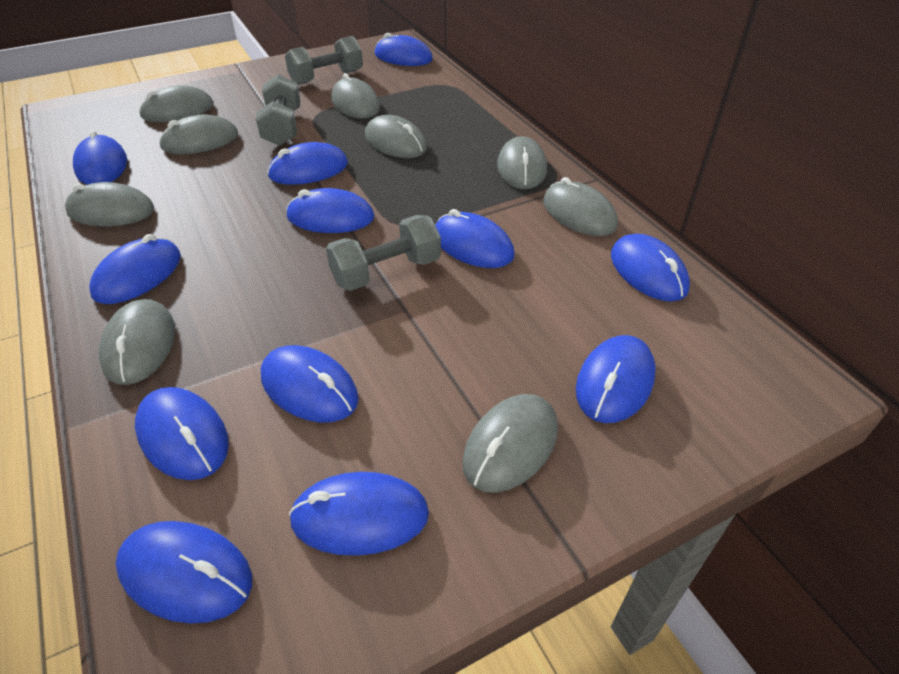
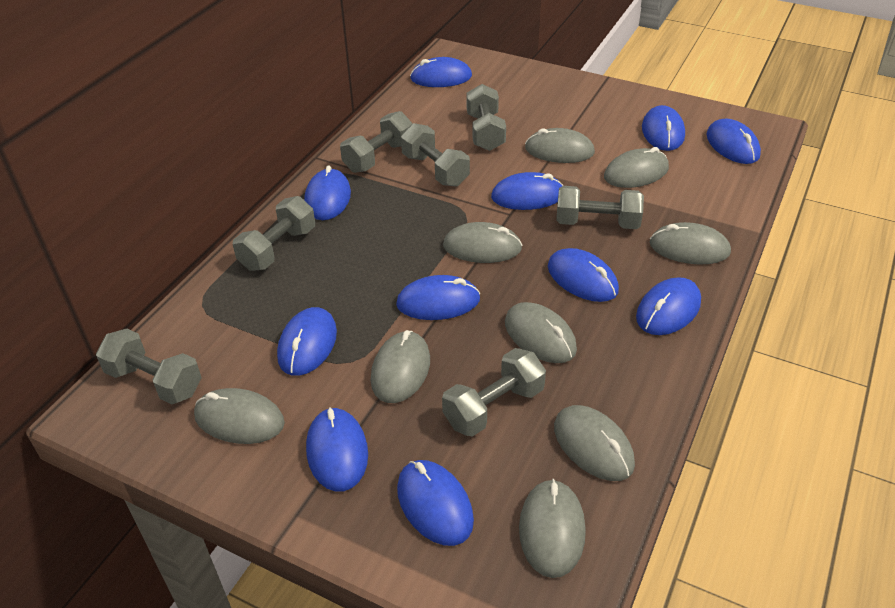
blue mouse: [73,130,127,185] [89,234,181,304] [116,521,252,624] [135,387,229,480] [261,345,359,423] [267,142,348,185] [286,188,374,233] [289,472,429,556] [375,33,433,66] [435,209,514,268] [576,335,656,423] [611,234,690,302] = 12 -> [277,307,337,376] [304,165,351,220] [306,407,368,492] [396,275,480,320] [397,460,474,546] [410,57,472,87] [491,172,563,210] [548,248,619,302] [636,277,701,335] [642,105,685,151] [707,119,761,164] = 11
grey dumbbell: [256,74,301,146] [285,36,363,85] [326,215,441,291] = 3 -> [96,329,202,404] [233,196,315,271] [340,111,413,173] [401,123,470,187] [442,348,546,437] [466,84,506,151] [556,186,644,229] = 7

